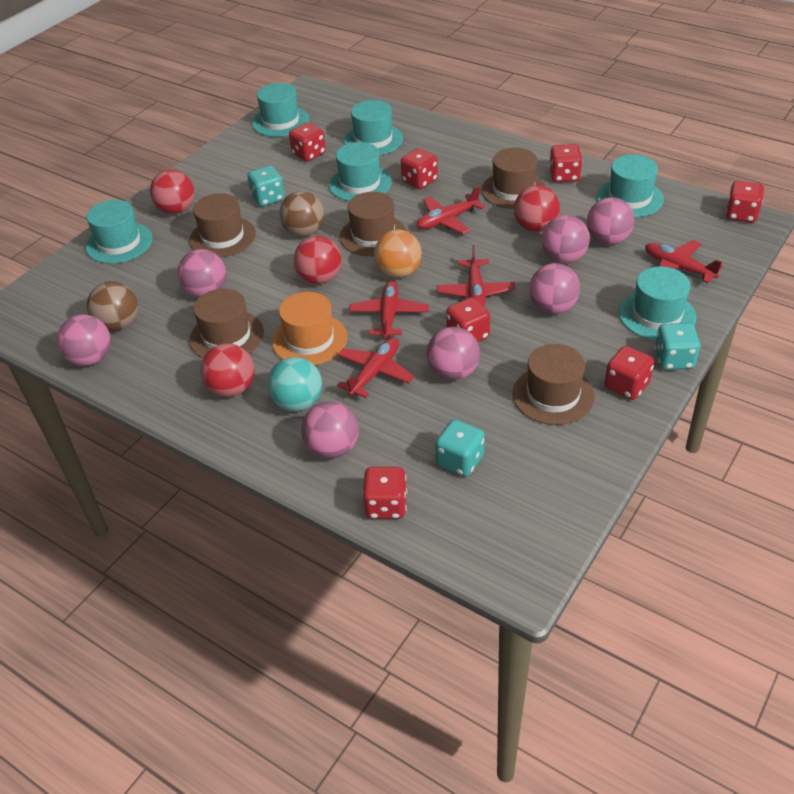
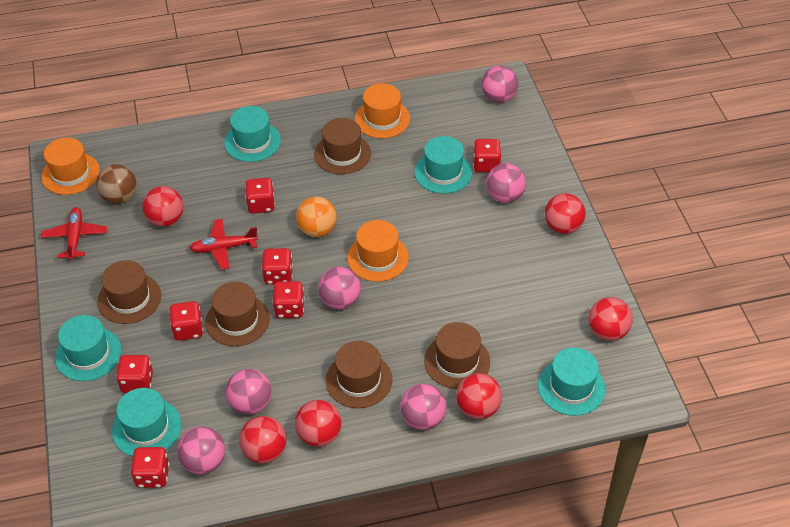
brown ball: [87,281,138,331] [279,191,324,237] = 2 -> [96,164,137,204] = 1
orange hat: [272,292,347,365] = 1 -> [41,137,100,195] [347,220,409,282] [355,83,410,138] = 3
pink ball: [57,314,111,366] [177,249,226,297] [301,401,358,459] [427,327,480,380] [529,263,580,314] [542,215,590,263] [587,197,635,245] = 7 -> [177,427,225,475] [226,369,272,415] [318,267,361,309] [400,383,447,430] [481,65,518,103] [486,163,526,203] = 6
red ball: [150,170,194,214] [200,343,255,397] [294,236,341,284] [514,185,560,232] = 4 -> [142,186,183,227] [239,416,287,463] [295,400,342,447] [456,373,502,419] [545,193,586,234] [588,297,633,341] = 6
red plane: [337,338,414,398] [349,281,429,339] [417,186,485,234] [437,245,515,307] [645,240,723,283] = 5 -> [41,207,107,260] [190,219,258,270] = 2
turquoise ball: [267,357,322,411] = 1 -> none = 0
turquoise dice: [247,165,285,206] [435,419,485,477] [654,323,700,370] = 3 -> none = 0
turquoise hat: [86,200,153,264] [252,83,309,137] [329,142,392,201] [344,100,403,155] [597,155,664,217] [619,267,696,340] = 6 -> [55,315,121,381] [112,388,181,456] [224,106,281,162] [414,136,472,194] [538,348,605,416] = 5

